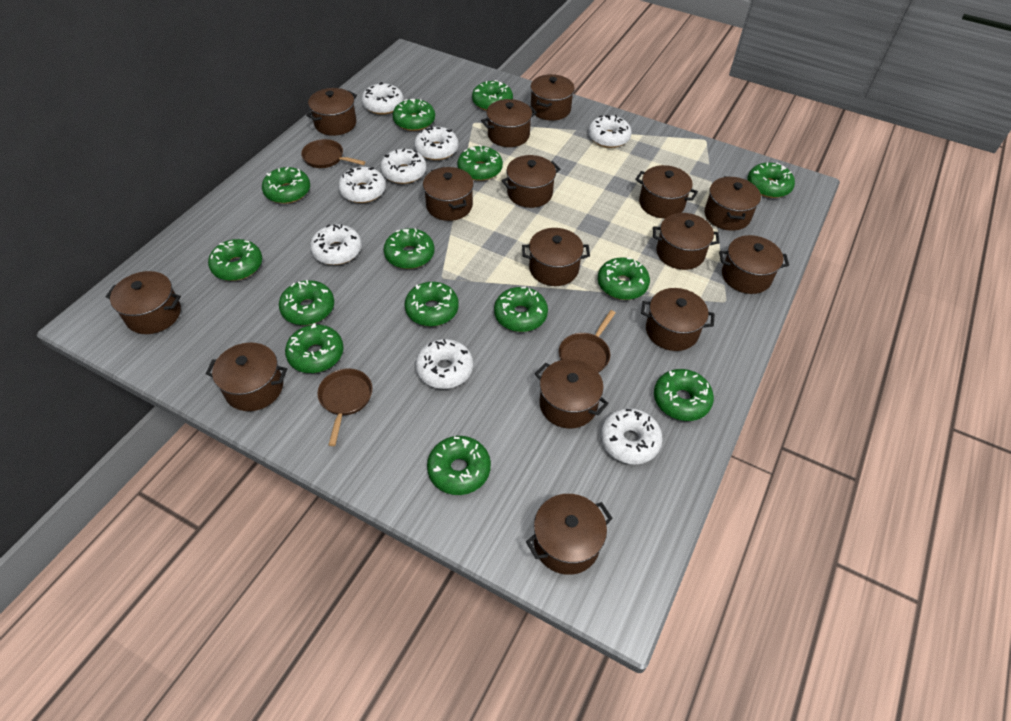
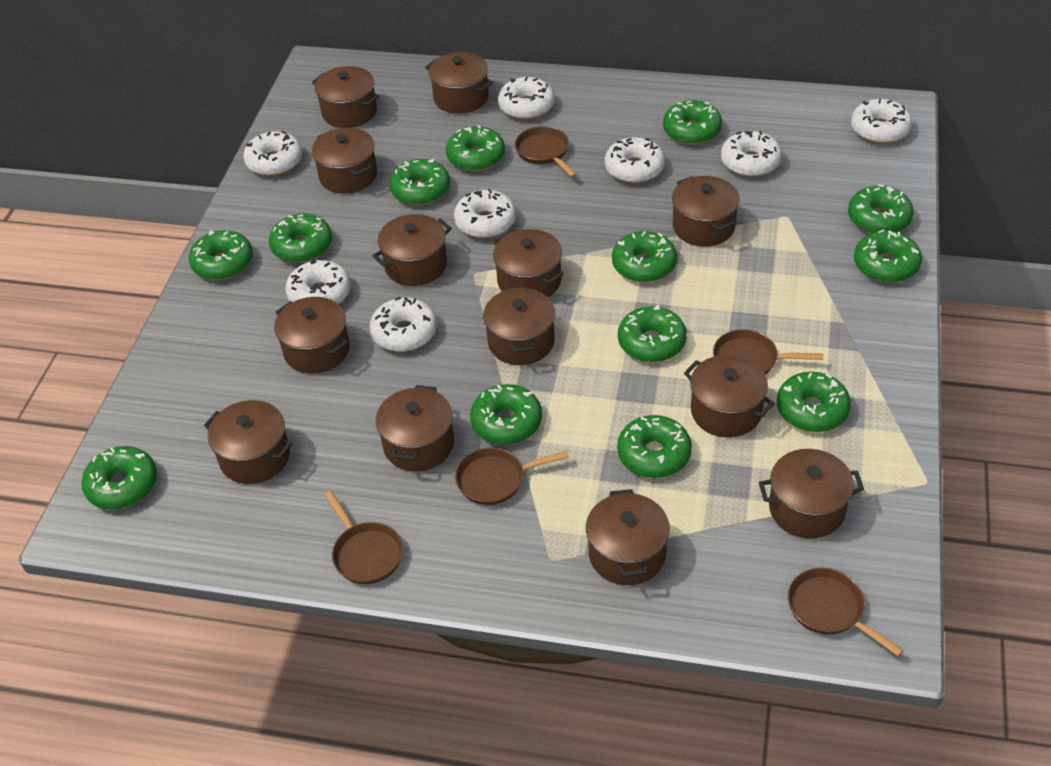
brown pan: [301,139,365,168] [317,369,372,446] [559,310,616,373] = 3 -> [324,491,403,584] [455,448,569,505] [515,126,577,177] [713,329,823,375] [788,568,904,656] = 5
brown pot: [106,271,181,334] [206,343,287,411] [306,88,357,136] [423,167,474,221] [481,99,537,147] [501,155,560,208] [522,228,590,286] [526,494,613,575] [530,74,575,121] [535,359,609,428] [635,165,698,218] [641,288,714,351] [653,213,720,270] [705,176,761,231] [719,235,789,294] = 15 -> [204,400,293,484] [274,297,350,374] [312,66,379,128] [312,128,377,194] [373,214,452,286] [376,385,454,472] [425,52,493,114] [483,286,555,365] [493,229,564,297] [586,489,670,585] [672,176,740,247] [684,355,775,438] [759,449,864,538] = 13
green donut: [208,239,262,281] [262,167,310,204] [279,280,334,325] [285,323,344,373] [383,228,434,269] [393,99,435,131] [404,282,459,326] [427,436,491,495] [457,145,503,181] [472,80,513,111] [494,286,548,332] [598,257,650,300] [654,369,714,421] [747,163,795,198] = 14 -> [81,446,157,509] [189,230,253,280] [269,214,332,263] [389,159,450,205] [446,125,505,171] [470,384,542,445] [612,231,677,282] [617,415,692,478] [618,305,687,362] [663,100,722,144] [777,372,851,432] [848,184,914,233] [854,230,922,283] = 13

